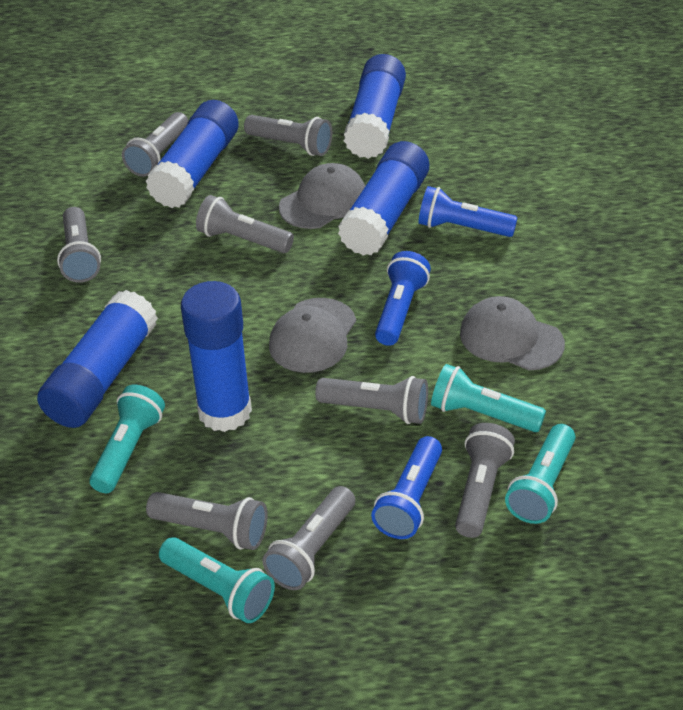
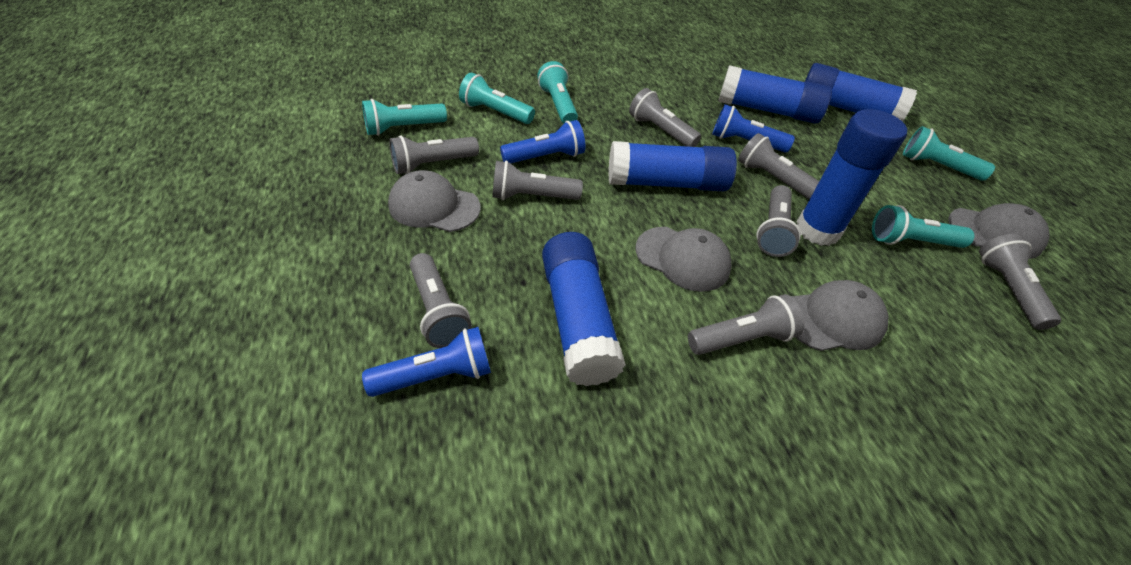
grey cap: [269,298,356,373] [279,163,365,229] [460,296,565,370] = 3 -> [388,170,481,232] [635,227,732,292] [791,280,889,351] [948,203,1050,259] = 4
turquoise flashlight: [89,385,165,493] [159,537,275,623] [431,364,546,432] [505,424,575,524] = 4 -> [362,99,447,136] [459,73,535,124] [537,61,578,124] [872,205,974,248] [903,126,995,181] = 5

